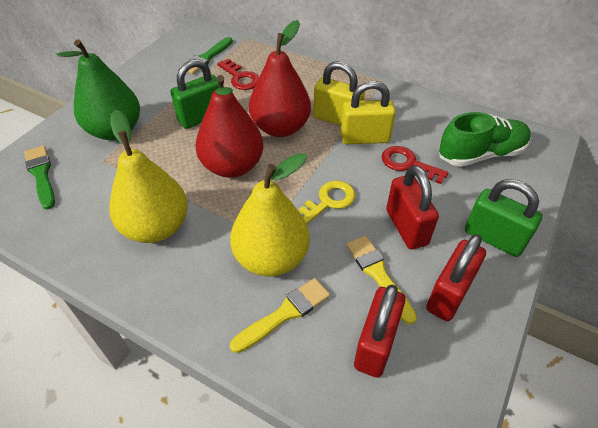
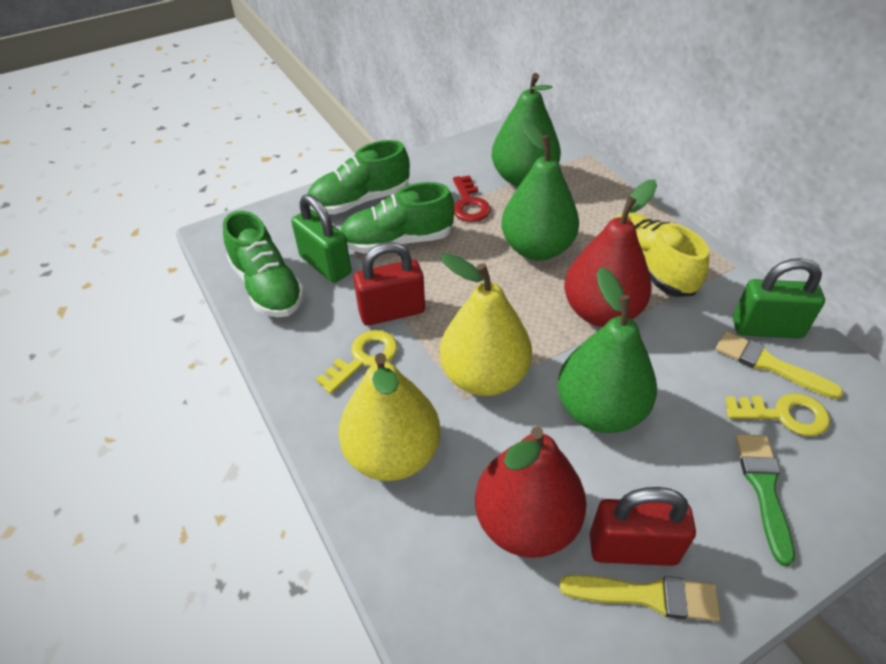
green brush: [24,146,55,210] [180,37,233,74] = 2 -> [736,434,795,566] = 1
green pear: [57,39,140,140] = 1 -> [492,73,561,187] [501,119,579,261] [557,267,657,433] = 3
green shoe: [439,112,531,167] = 1 -> [223,211,305,317] [308,140,410,215] [341,182,454,253] = 3
red key: [217,58,259,90] [382,146,449,184] = 2 -> [453,175,491,222] = 1
red padlock: [354,285,406,378] [386,165,439,249] [426,234,486,321] = 3 -> [353,242,425,326] [590,487,696,566] = 2
yellow key: [299,180,355,224] = 1 -> [316,330,397,394] [725,393,830,436] = 2
yellow padlock: [313,61,365,126] [341,81,396,144] = 2 -> none = 0
yellow shoe: none = 0 -> [615,213,709,297] = 1

